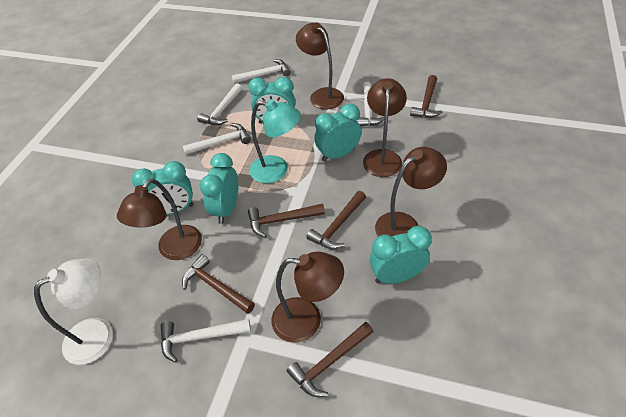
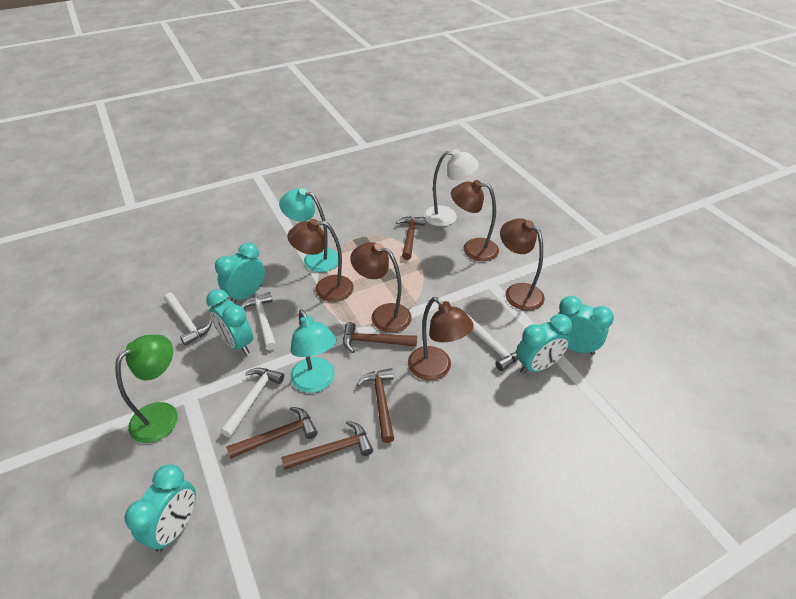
green lamp: none = 0 -> [115,335,178,443] = 1
turquoise lamp: [249,99,301,183] = 1 -> [279,188,338,272] [290,309,336,393] = 2
white hammer: [161,319,251,363] [183,123,251,155] [197,83,242,125] [232,59,291,84] [356,82,384,126] = 5 -> [164,293,212,346] [221,368,284,437] [241,292,277,350] [466,313,519,371] = 4

